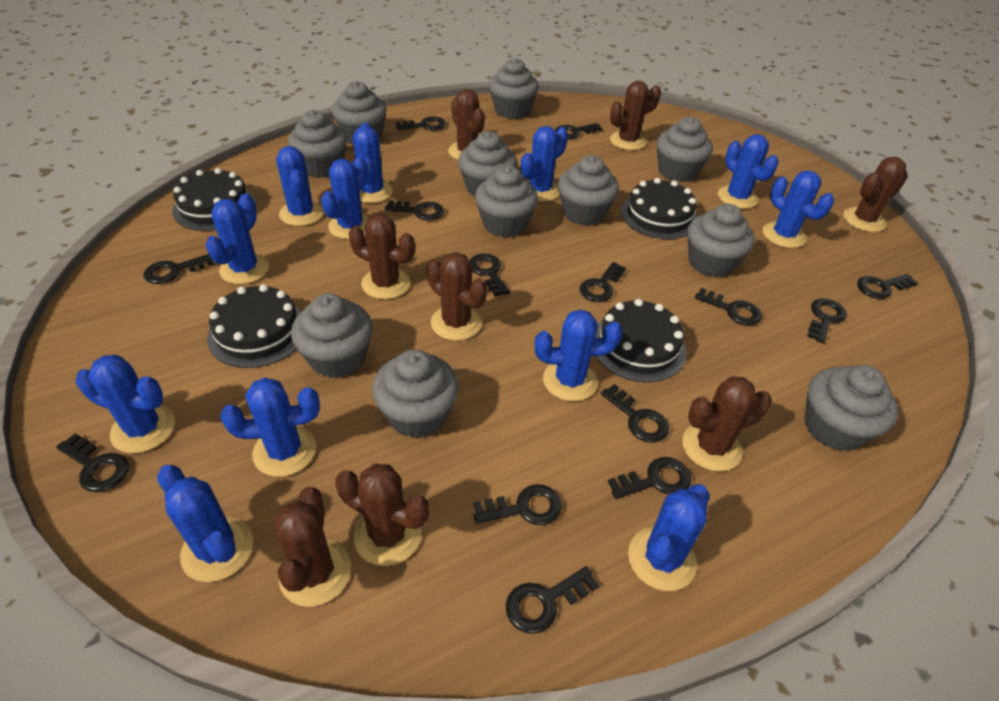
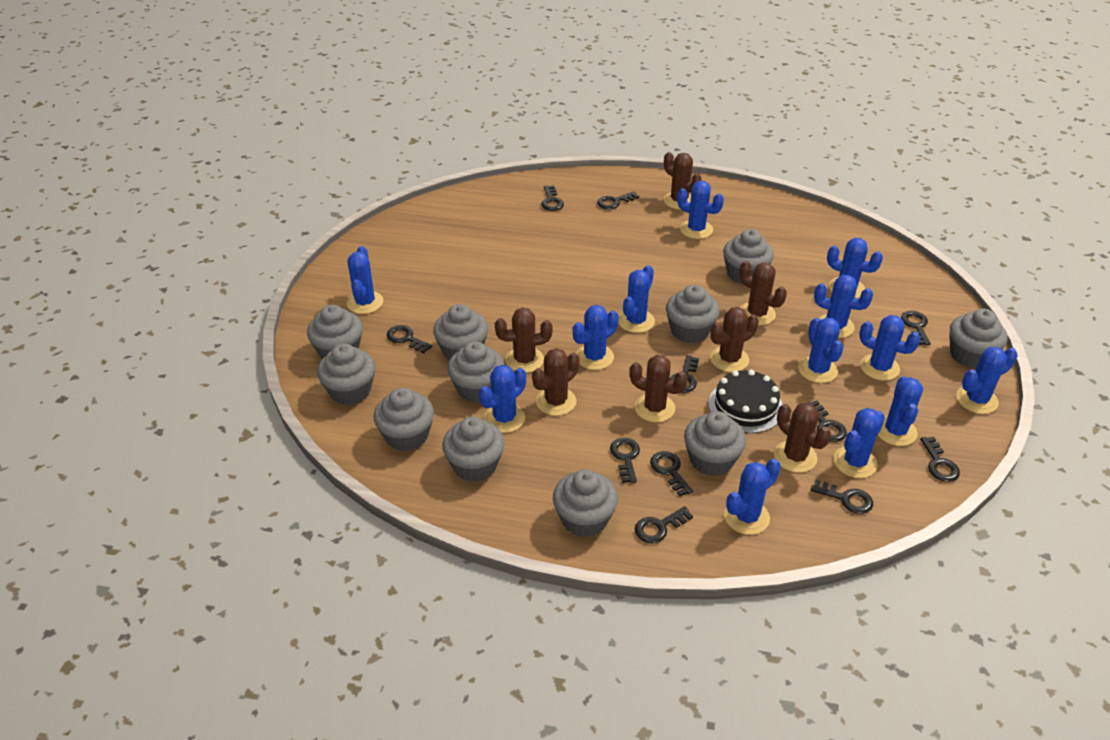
black cake: [172,168,256,231] [207,284,302,368] [595,299,687,382] [621,178,697,239] = 4 -> [708,370,783,433] = 1
black key: [56,433,129,492] [143,254,214,284] [385,200,444,221] [396,116,446,130] [470,253,510,297] [473,484,562,525] [506,566,599,634] [555,123,602,139] [580,262,626,302] [601,384,669,443] [608,457,691,499] [695,288,762,325] [807,298,847,343] [857,274,918,299] = 14 -> [386,325,432,353] [541,185,564,211] [597,191,639,210] [610,438,640,483] [635,506,693,543] [650,451,693,496] [669,355,699,393] [807,400,847,442] [811,480,873,514] [901,311,931,345] [920,437,960,482] = 11
blue cactus: [76,355,175,453] [157,465,253,582] [206,194,269,284] [220,378,320,477] [276,146,324,226] [321,156,369,240] [353,123,393,203] [521,126,568,202] [535,309,623,401] [628,484,710,591] [718,134,779,209] [763,171,834,248] = 12 -> [347,246,383,314] [479,365,526,433] [573,305,619,370] [618,265,655,333] [677,181,724,239] [724,459,781,535] [798,317,843,383] [814,275,873,338] [827,238,883,298] [833,408,885,478] [859,315,921,381] [878,376,923,446] [956,347,1018,414] = 13
brown cactus: [274,487,351,607] [335,463,429,566] [349,214,415,299] [427,252,487,341] [448,89,485,160] [610,81,661,150] [682,376,772,472] [843,157,907,232] = 8 -> [495,308,553,373] [532,348,580,416] [629,355,688,422] [663,152,702,210] [710,307,759,372] [740,261,787,325] [774,403,831,473] = 7

